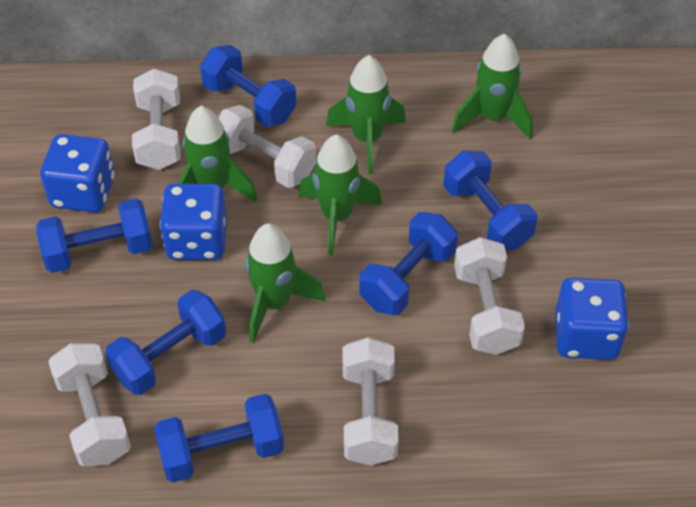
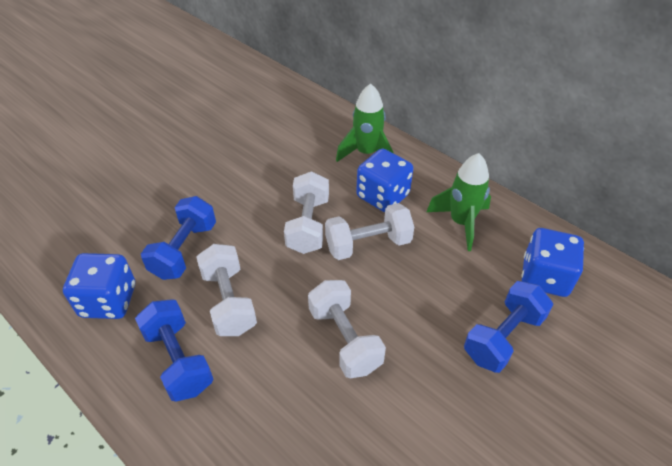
blue dumbbell: [36,198,153,273] [105,290,226,395] [154,394,284,482] [200,45,296,127] [359,212,458,315] [443,151,538,250] = 6 -> [135,299,213,402] [141,196,216,280] [464,281,554,373] = 3
green rocket: [178,106,257,202] [245,224,325,343] [299,134,382,255] [326,55,406,174] [452,33,533,139] = 5 -> [336,83,394,162] [427,153,491,251] = 2
white dumbbell: [48,343,131,466] [132,68,181,170] [218,105,316,188] [343,337,399,466] [454,237,525,355] = 5 -> [196,244,257,336] [284,171,329,254] [308,280,386,378] [325,203,414,260] = 4

